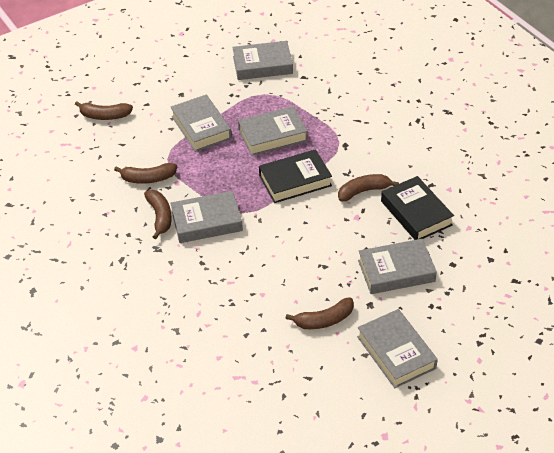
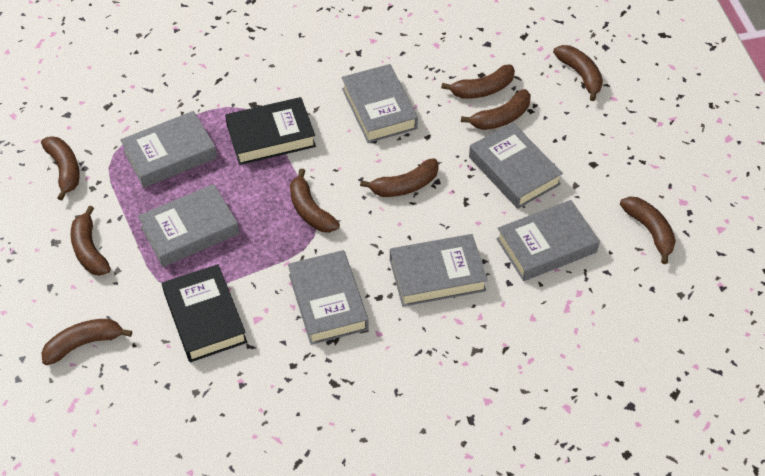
brown banana: [75,101,133,120] [114,163,177,184] [144,190,172,239] [285,297,354,329] [338,174,399,201] = 5 -> [41,136,80,200] [41,319,132,365] [71,206,111,276] [290,168,340,233] [360,158,439,197] [441,65,515,99] [461,89,531,130] [553,45,603,101] [620,197,676,264] = 9
grey book: [171,95,232,152] [171,191,243,243] [232,41,293,80] [238,106,308,156] [357,309,438,388] [358,239,437,294] = 6 -> [120,111,217,188] [138,184,239,267] [288,250,368,345] [341,64,418,143] [390,234,488,307] [469,123,563,209] [496,200,600,281] = 7

